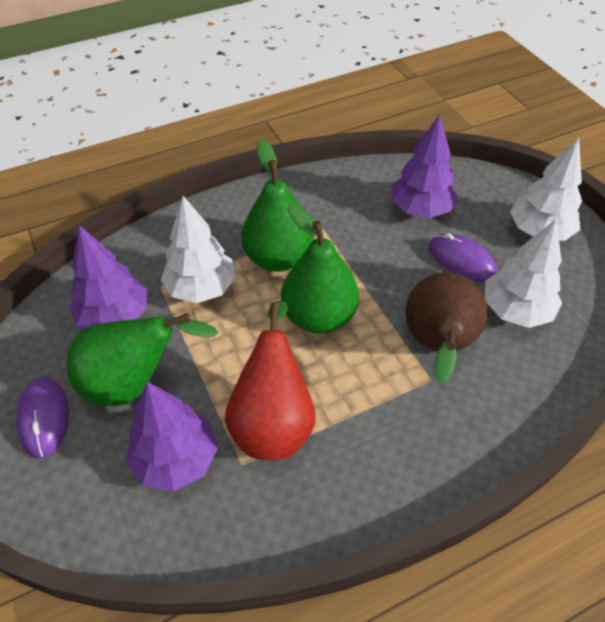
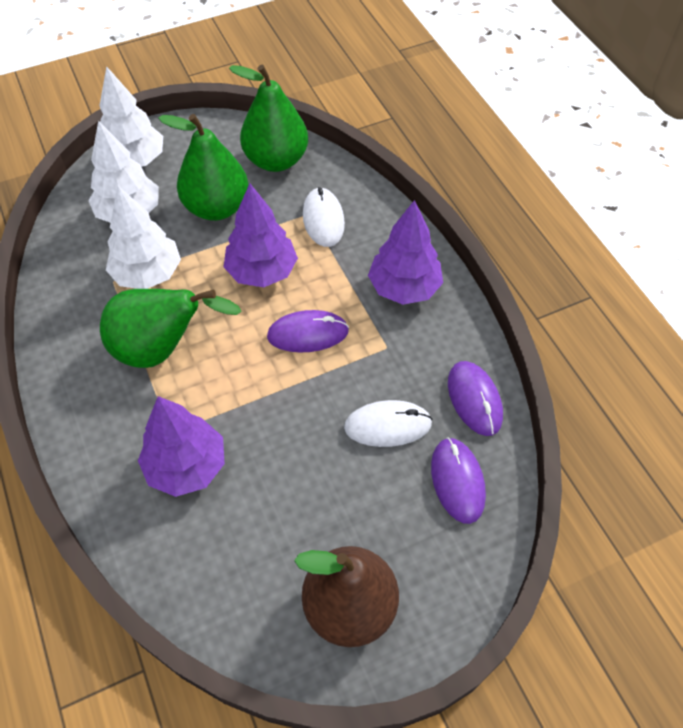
purple mouse: [16,377,69,458] [428,233,497,281] = 2 -> [267,310,349,352] [431,438,486,524] [448,361,503,436] = 3
red pear: [225,301,316,460] = 1 -> none = 0
white mouse: none = 0 -> [303,187,345,247] [344,400,432,447] = 2

